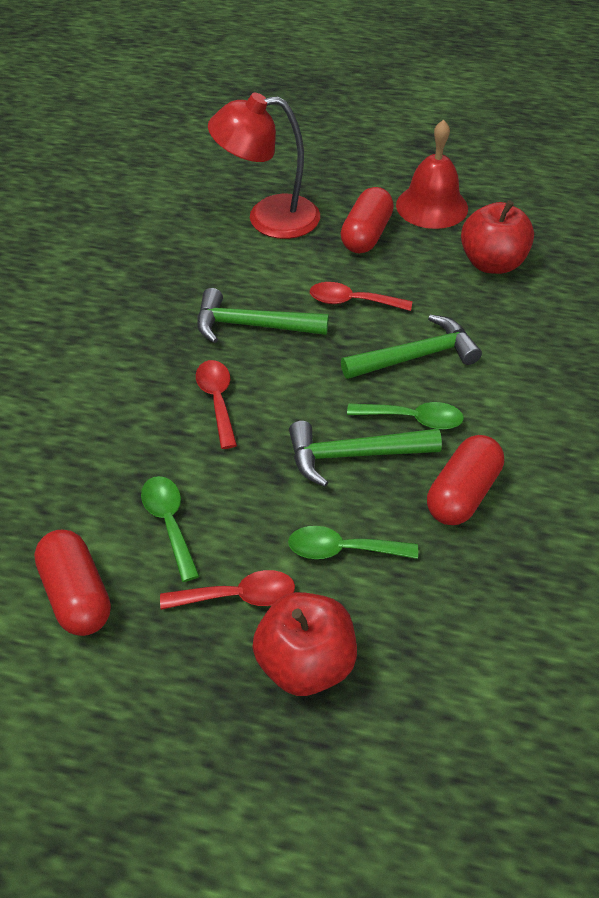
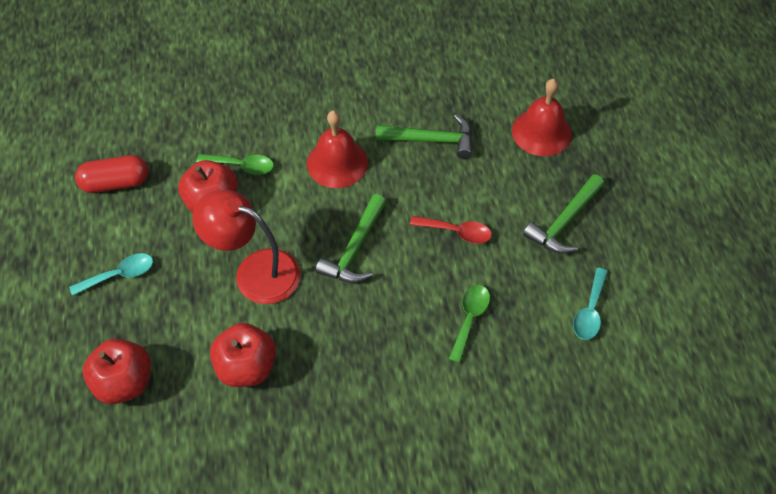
green spoon: [141,476,200,582] [288,526,418,559] [347,402,464,430] = 3 -> [196,154,274,175] [449,285,490,363] = 2
red apple: [252,592,357,696] [461,200,534,274] = 2 -> [83,339,151,404] [178,160,238,213] [210,323,276,387] = 3
red bell: [396,120,468,229] = 1 -> [307,110,368,188] [512,79,572,156] = 2
red capsule: [34,530,111,636] [341,187,394,253] [427,435,504,525] = 3 -> [75,155,148,193] = 1
red spoon: [160,570,295,610] [196,360,237,449] [310,282,412,311] = 3 -> [410,216,492,244] = 1
turquoise spoon: none = 0 -> [69,253,153,296] [573,268,608,340] = 2

